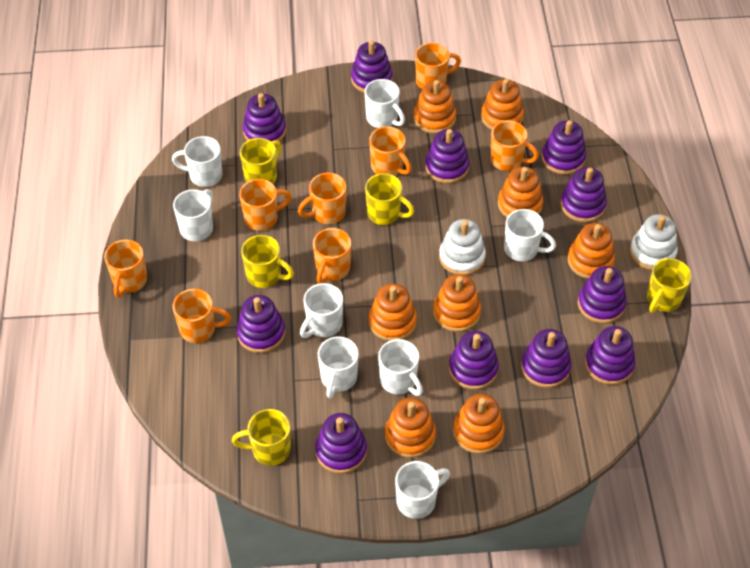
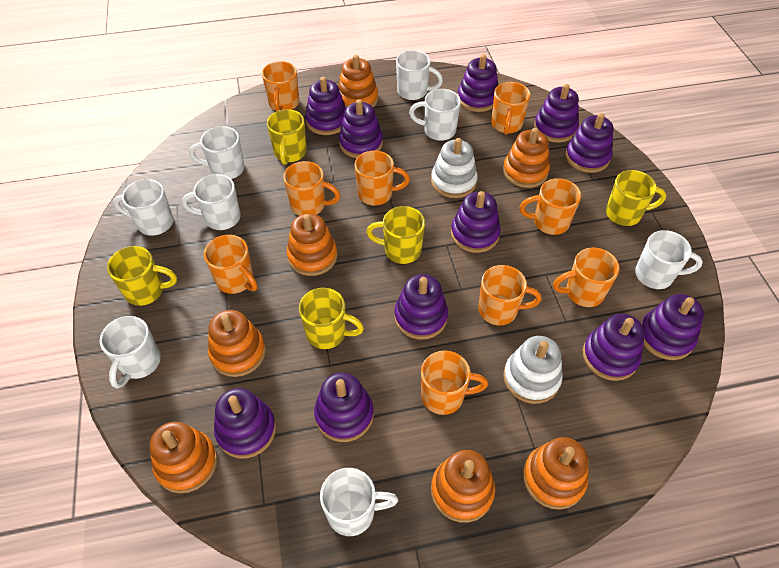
orange mug: [104,240,147,298] [173,289,231,343] [239,179,292,231] [298,173,346,224] [313,228,351,284] [369,126,412,176] [415,43,461,89] [490,121,539,171] = 8 -> [204,235,258,294] [262,61,299,111] [283,161,340,216] [354,150,410,206] [421,351,488,415] [478,265,542,325] [491,82,531,135] [519,178,581,235] [553,248,620,307] = 9
orange stacking toy: [369,284,417,341] [385,398,436,458] [414,80,456,134] [433,274,481,332] [453,394,505,454] [481,79,524,130] [498,167,543,217] [568,223,615,279] = 8 -> [150,422,217,493] [208,310,266,377] [287,214,337,276] [338,55,378,108] [431,450,495,523] [503,128,550,188] [523,437,589,510] = 7

